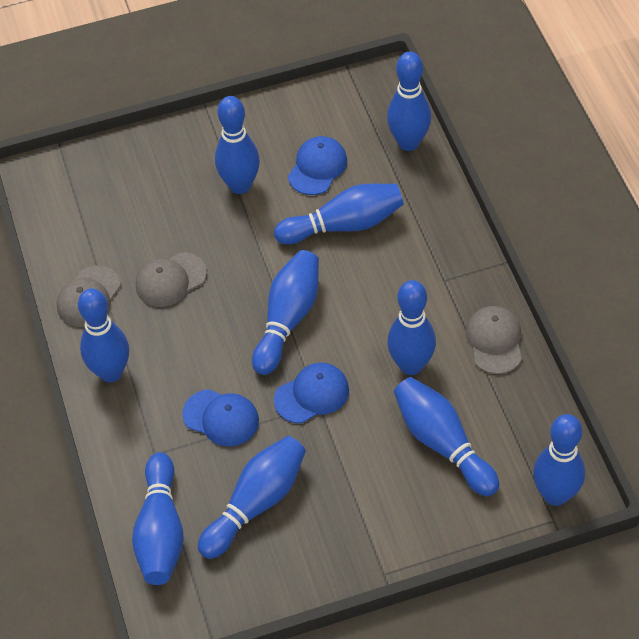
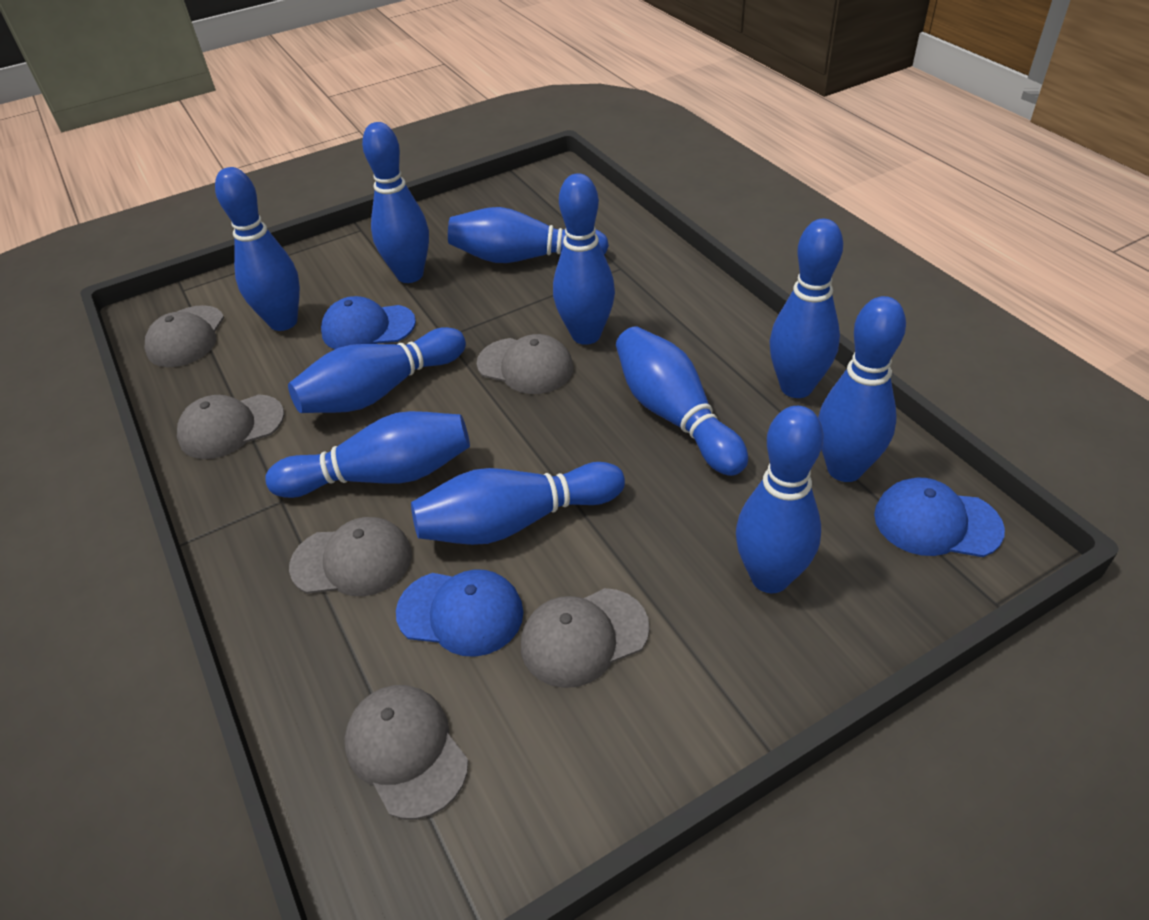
blue bowling pin: [78,288,129,383] [132,452,184,585] [198,436,306,559] [215,96,260,194] [252,250,319,375] [274,184,404,244] [387,52,431,151] [387,280,436,375] [394,377,499,496] [533,414,585,506] = 10 -> [215,167,300,331] [265,411,470,498] [288,327,466,413] [362,122,429,283] [411,462,625,545] [448,207,609,263] [553,173,615,345] [616,327,748,476] [736,406,824,593] [770,219,843,398] [818,296,906,482] = 11
grey cap: [57,266,121,327] [136,252,207,307] [466,306,522,374] = 3 -> [144,305,224,367] [177,394,284,459] [289,517,412,596] [344,685,468,820] [477,334,574,394] [521,588,650,688] = 6

